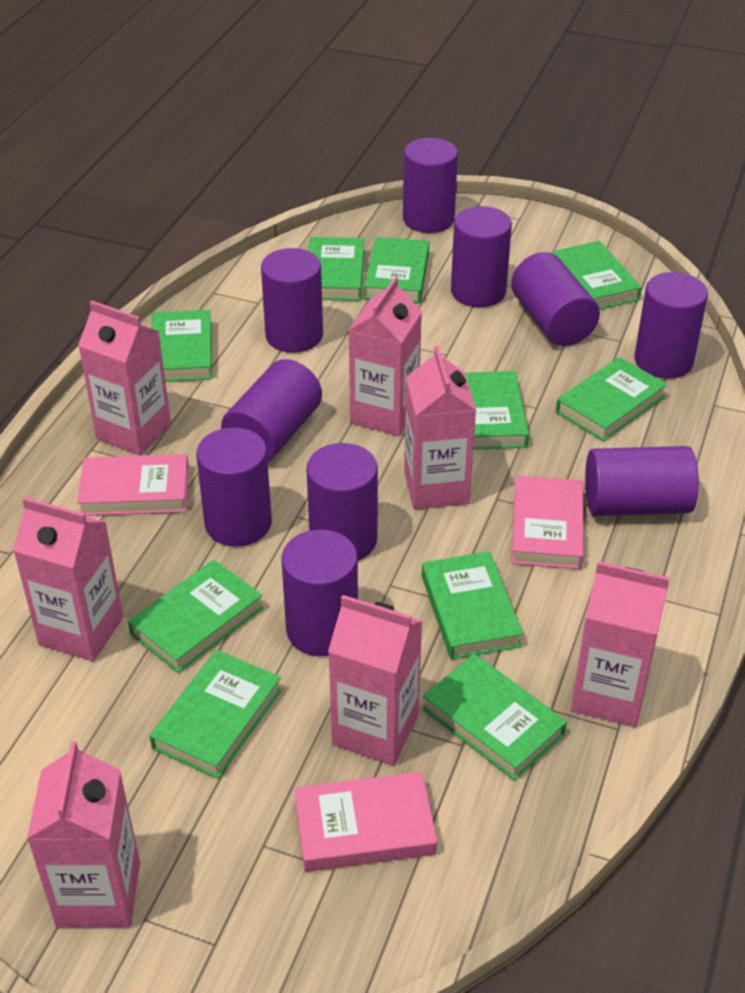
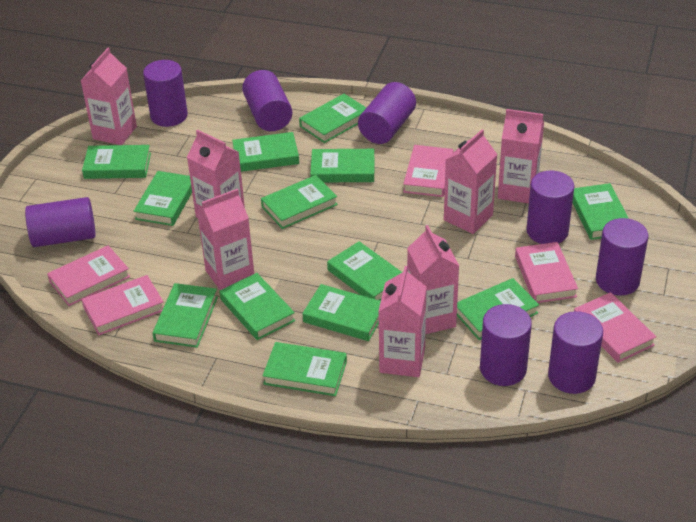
green book: [128,560,263,673] [149,650,282,779] [151,310,212,382] [308,237,364,301] [364,237,429,303] [422,551,523,660] [422,654,567,781] [465,371,529,450] [551,241,642,310] [556,357,667,441] = 10 -> [82,145,151,179] [134,171,192,226] [152,283,218,348] [219,273,295,340] [232,132,299,172] [261,175,338,229] [262,342,347,396] [299,94,366,143] [302,284,381,341] [310,149,375,182] [327,241,402,301] [457,278,539,340] [572,183,629,240] = 13
pink book: [77,454,189,516] [295,772,437,872] [511,476,583,569] = 3 -> [47,245,130,306] [82,275,164,335] [403,145,453,197] [515,242,578,303] [574,292,656,363] = 5
purple cylinder: [196,427,272,547] [221,359,322,461] [261,248,323,353] [281,530,358,656] [306,443,378,561] [403,138,458,233] [451,206,512,307] [511,252,600,346] [585,446,699,516] [634,272,708,379] = 10 -> [25,197,96,247] [143,60,188,127] [242,70,292,131] [358,82,416,144] [480,304,532,386] [526,171,574,244] [548,311,603,394] [596,218,649,296] = 8

